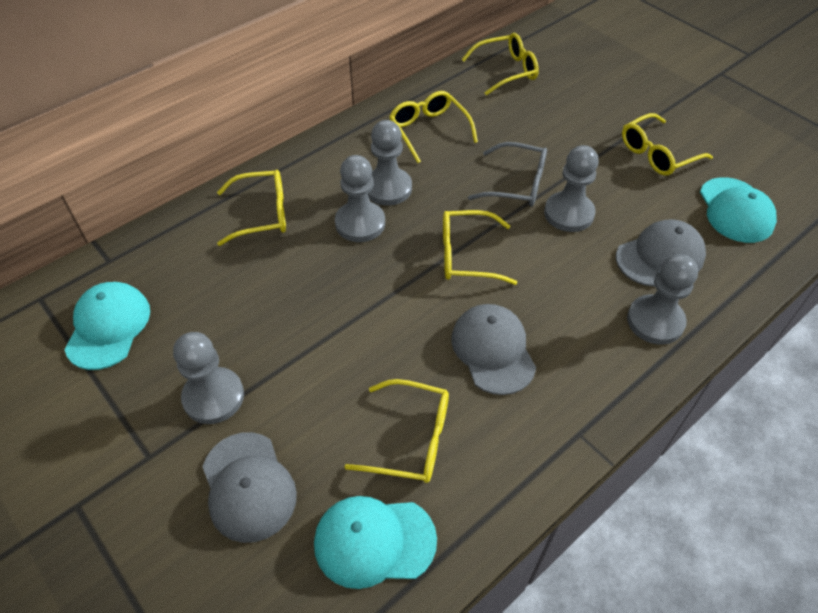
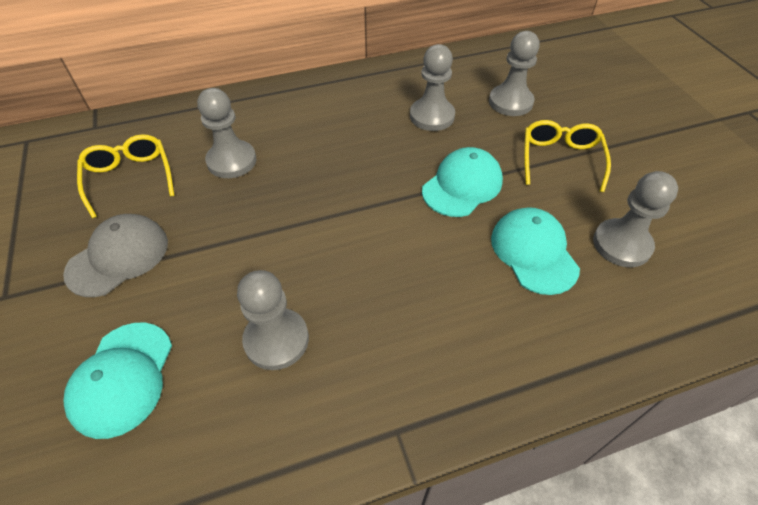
grey cap: [202,432,297,543] [451,304,536,395] [616,219,706,287] = 3 -> [63,214,168,297] = 1
grey glasses: [468,142,547,207] = 1 -> none = 0
yellow glasses: [217,170,286,246] [345,379,449,483] [389,91,478,163] [443,210,517,285] [461,33,539,95] [622,113,713,176] = 6 -> [77,134,174,218] [524,120,611,192] = 2

